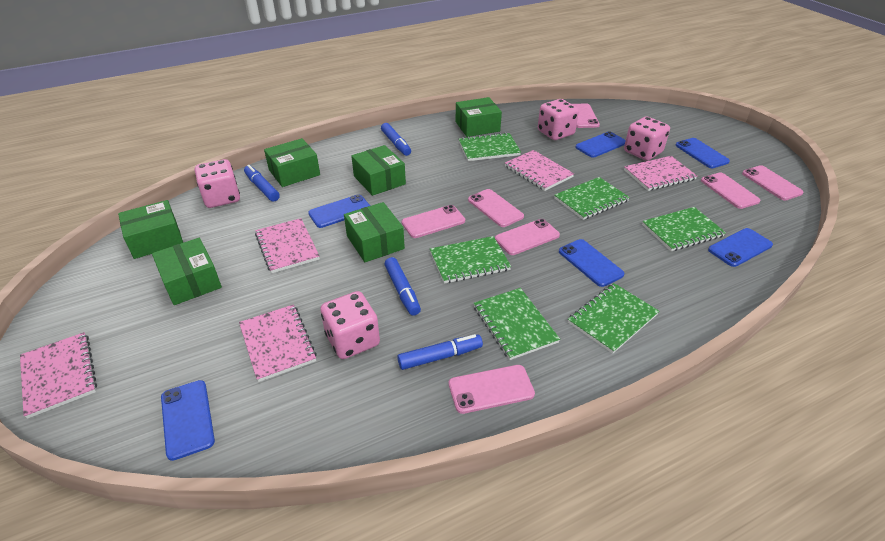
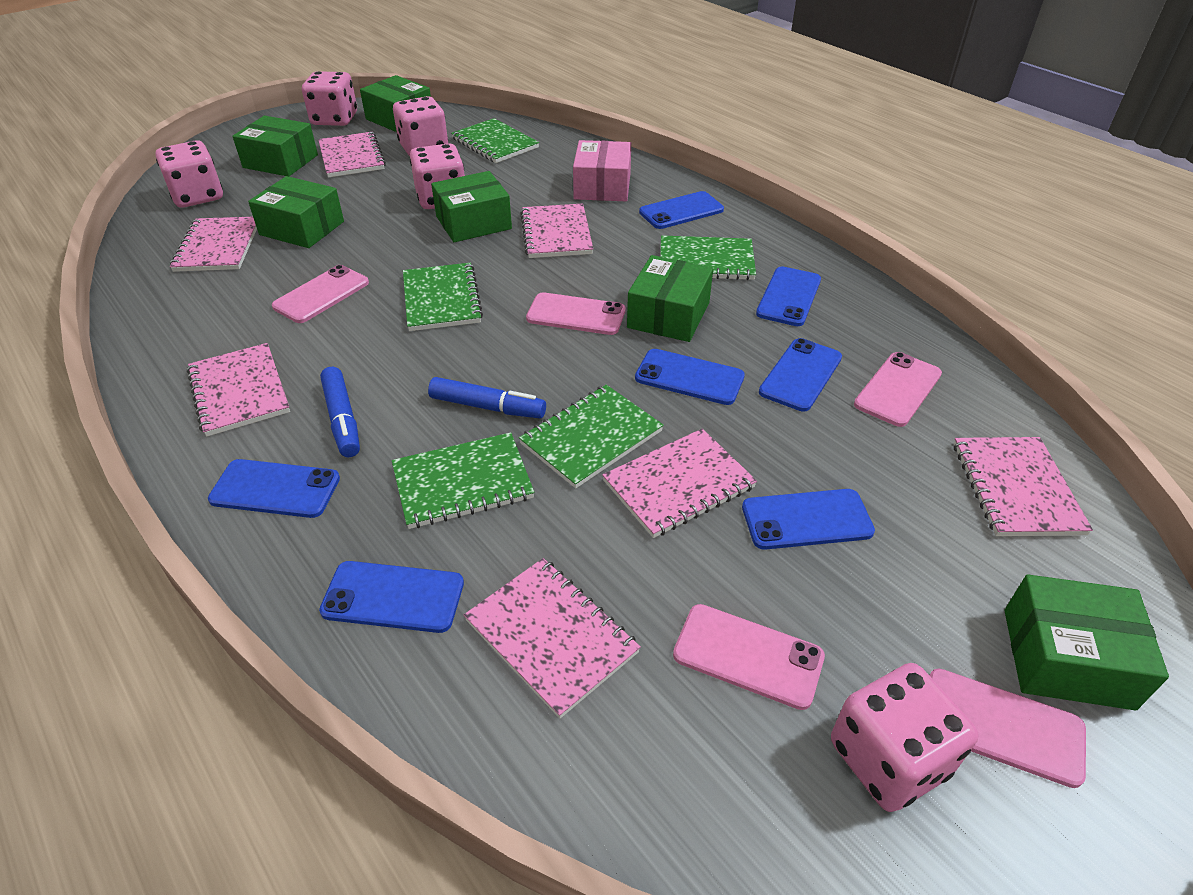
blue marker: [244,165,280,202] [381,123,411,156] [384,257,421,316] [397,334,483,370] = 4 -> [320,367,360,457] [428,377,546,418] = 2
blue phone: [161,380,215,461] [308,194,370,228] [559,239,625,287] [575,131,626,158] [676,138,730,168] [708,228,773,267] = 6 -> [208,459,340,518] [319,561,464,633] [635,349,745,405] [639,191,724,229] [742,489,875,550] [756,266,821,326] [759,338,842,412] = 7
green notebook: [430,236,511,284] [459,133,521,161] [473,288,560,360] [554,177,630,220] [568,283,659,354] [642,207,726,251] = 6 -> [392,432,534,529] [403,263,483,331] [451,118,539,163] [519,385,664,488] [660,235,756,280] = 5
pink box: none = 0 -> [573,140,631,201] = 1
pink dice: [195,159,240,208] [320,291,380,359] [538,99,579,140] [624,116,670,161] = 4 -> [155,140,223,208] [302,71,357,126] [393,96,448,156] [410,143,465,209] [831,663,979,812] = 5
pink notebook: [20,332,97,419] [239,304,317,382] [255,218,320,273] [505,150,574,191] [624,156,697,191] = 5 -> [170,217,257,272] [187,343,290,437] [318,132,386,178] [464,558,641,719] [521,204,593,258] [602,429,757,538] [954,437,1093,536] = 7
pink phone: [402,205,465,238] [449,365,535,414] [468,189,524,227] [495,219,560,255] [572,104,600,128] [701,173,761,209] [742,165,803,201] = 7 -> [272,265,369,323] [526,292,626,335] [673,604,825,710] [854,352,942,427] [929,669,1086,788] = 5

